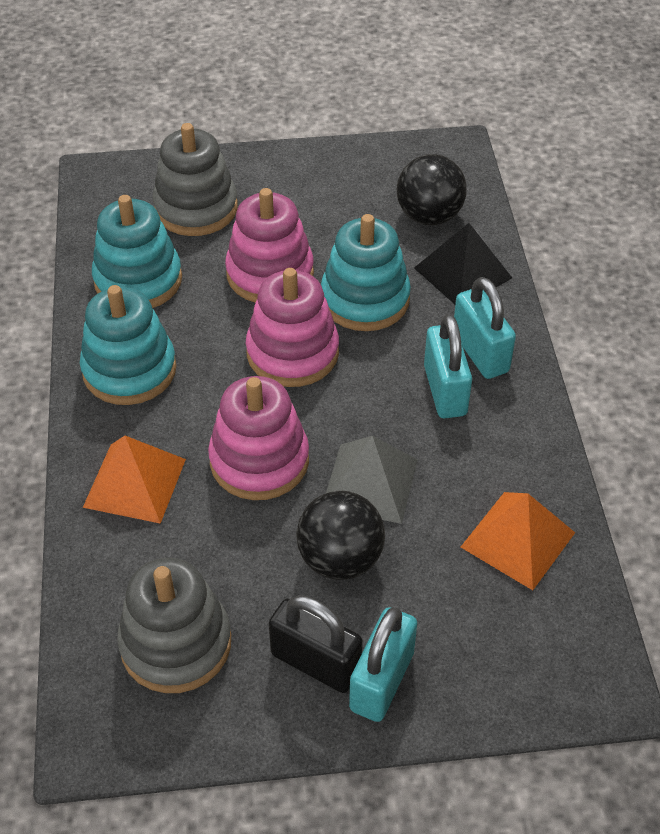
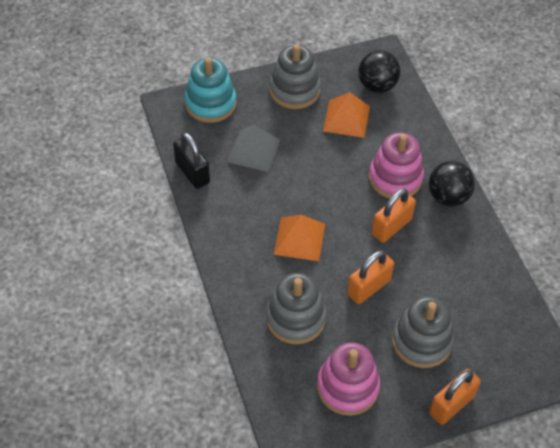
black pyramid: [414,223,512,304] = 1 -> none = 0
grey stacking toy: [117,558,231,693] [153,123,238,236] = 2 -> [266,273,326,344] [269,44,321,109] [392,296,454,368] = 3
orange padlock: none = 0 -> [347,250,394,304] [371,189,416,243] [429,369,481,425] = 3
pink stacking toy: [208,376,309,500] [225,188,314,303] [246,268,339,387] = 3 -> [317,342,380,416] [369,133,424,199] = 2
turquoise padlock: [349,607,417,722] [424,314,472,419] [454,277,516,379] = 3 -> none = 0
turquoise stacking toy: [80,285,177,405] [92,195,182,308] [321,214,411,331] = 3 -> [184,57,236,123] = 1

